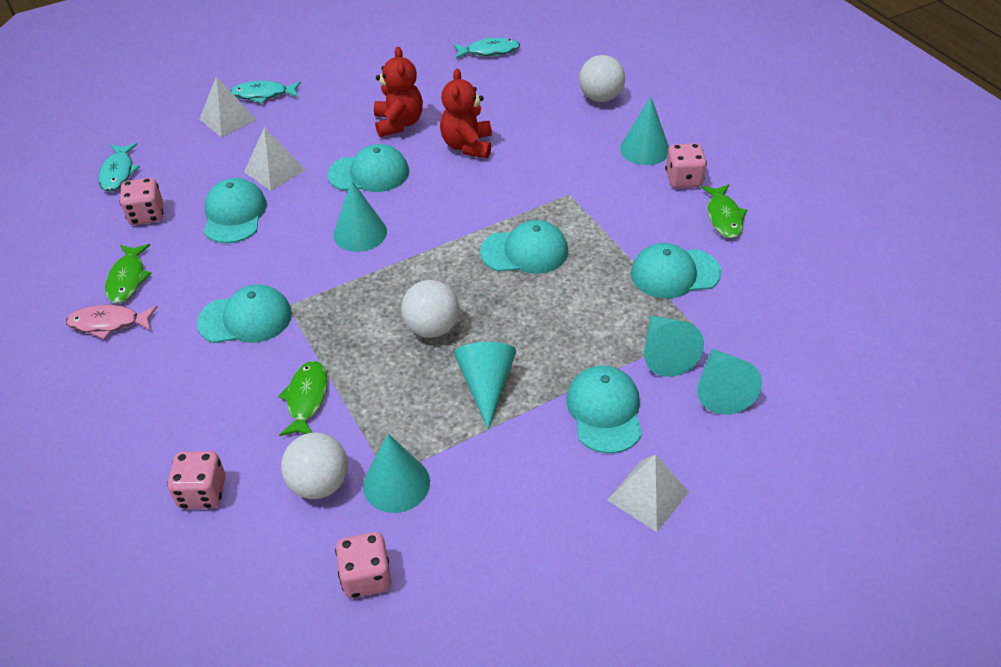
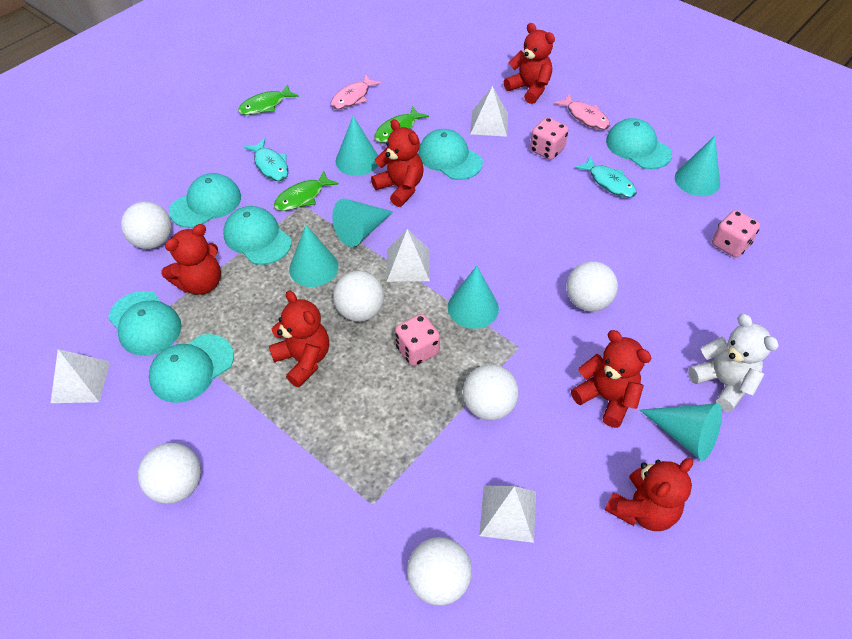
pink dice: [120,178,163,225] [167,451,225,509] [335,532,391,598] [665,143,707,188] = 4 -> [395,314,440,366] [530,117,569,160] [712,210,760,257] = 3
pink fish: [66,305,157,339] = 1 -> [331,74,382,110] [554,94,610,130] = 2
red teddy bear: [374,47,423,137] [440,69,492,158] = 2 -> [161,224,221,295] [269,291,329,387] [371,119,423,207] [504,23,555,104] [571,330,651,428] [605,458,693,531] = 6
turquoise fish: [98,143,140,192] [230,81,301,104] [453,37,520,59] = 3 -> [244,138,288,181] [575,156,637,198] = 2
white ball: [281,432,348,499] [401,280,459,338] [579,55,625,102] = 3 -> [121,201,171,249] [138,443,201,504] [333,271,384,322] [407,537,472,605] [463,364,519,420] [566,261,618,312] = 6
white pyramid: [199,76,257,137] [244,127,305,191] [607,454,689,532] = 3 -> [51,349,110,403] [387,229,430,282] [470,86,508,137] [479,485,536,543] = 4
white teddy bear: none = 0 -> [688,314,779,412] = 1

